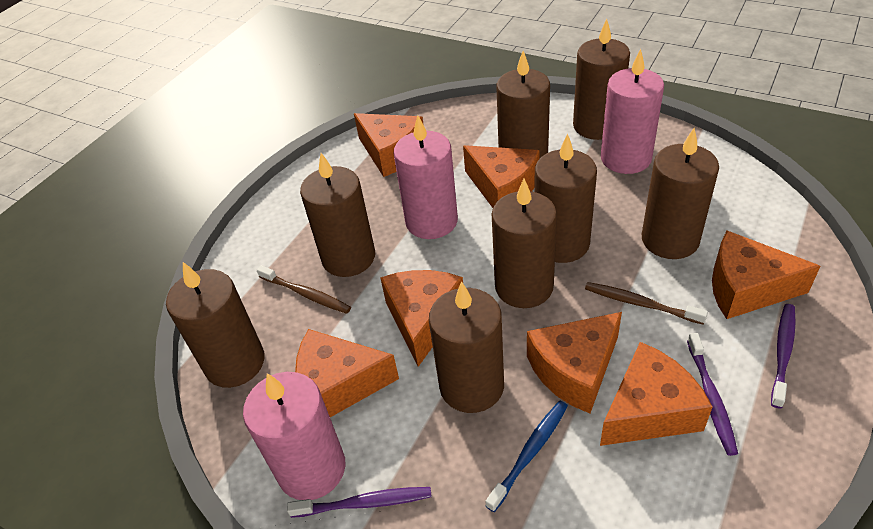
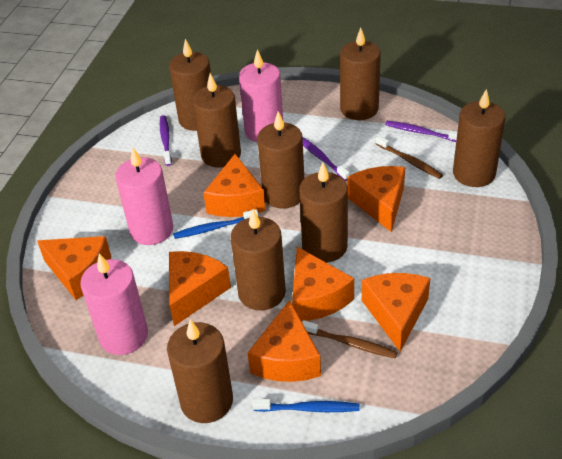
blue toothbrush: [485,401,568,512] = 1 -> [173,209,259,239] [253,399,360,412] = 2

